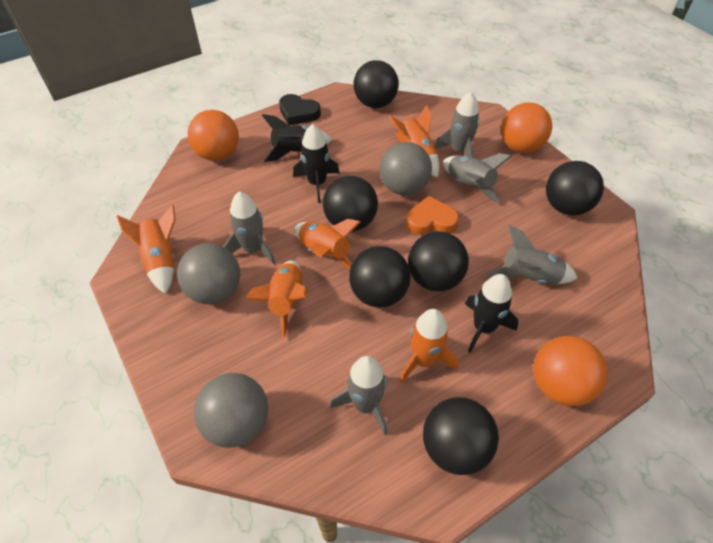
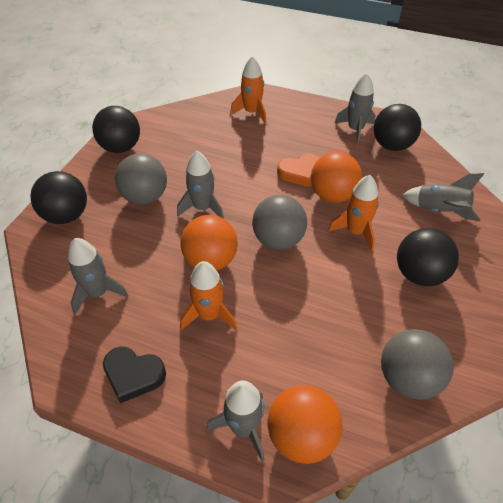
black ball: [323,176,378,231] [349,246,411,308] [353,60,399,108] [408,231,469,292] [423,397,499,475] [546,161,604,215] = 6 -> [30,171,87,224] [92,106,140,153] [374,104,421,151] [397,228,459,286] = 4
black rocket: [262,114,332,162] [293,124,339,203] [465,274,519,353] = 3 -> none = 0
orange rocket: [116,205,176,294] [245,260,307,338] [295,219,360,269] [389,105,440,177] [400,309,459,383] = 5 -> [180,261,237,330] [230,56,266,124] [328,175,379,251] = 3

